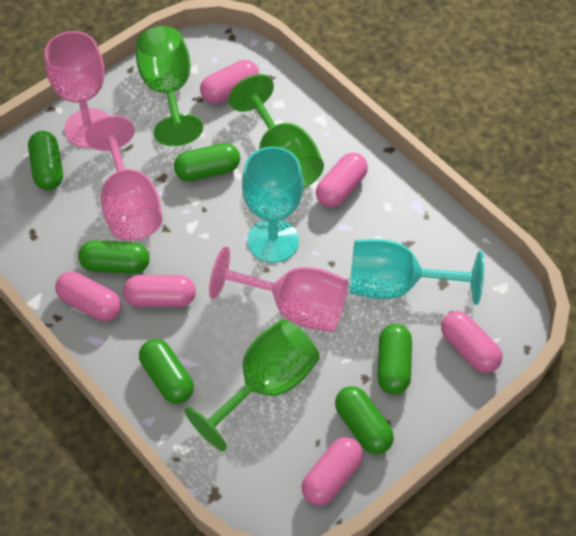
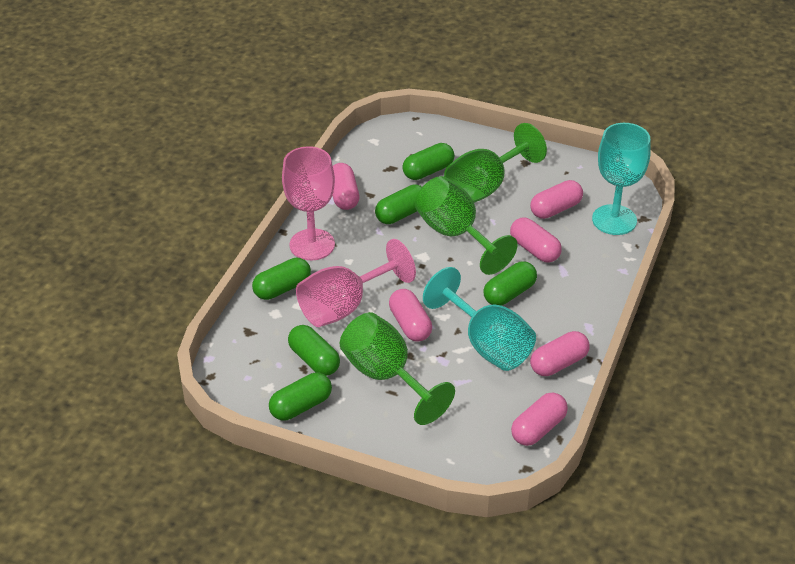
pink goblet: [45,31,109,148] [85,115,163,241] [209,246,348,332] = 3 -> [282,146,335,260] [296,239,416,327] = 2

